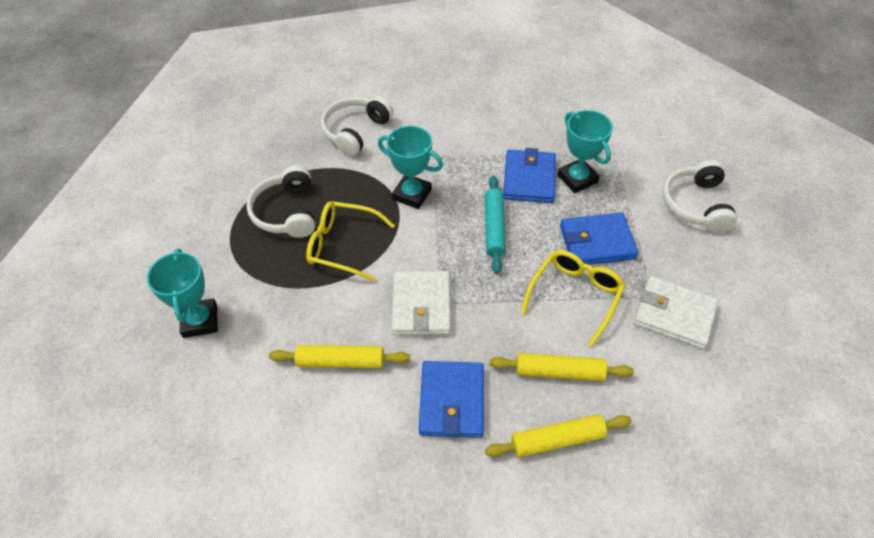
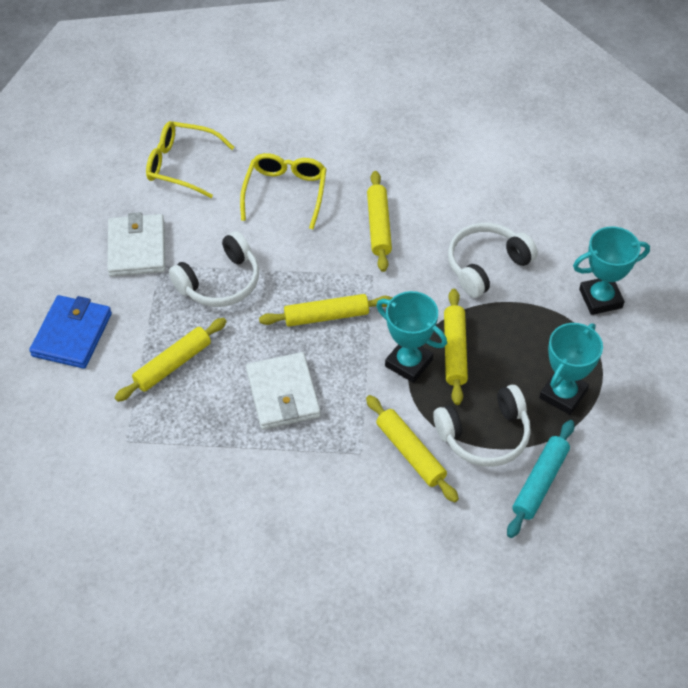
blue wallet: [419,361,484,438] [503,148,556,203] [560,212,638,265] = 3 -> [29,295,112,369] = 1
yellow rolling pin: [269,345,410,368] [485,415,632,457] [490,353,634,381] = 3 -> [115,318,227,402] [259,294,393,327] [366,395,459,503] [367,171,392,272] [444,289,468,405] = 5

